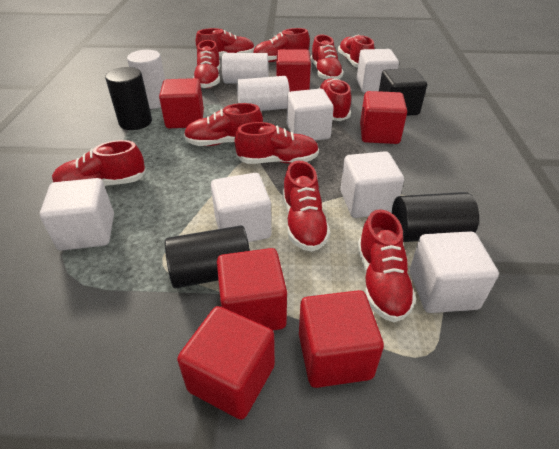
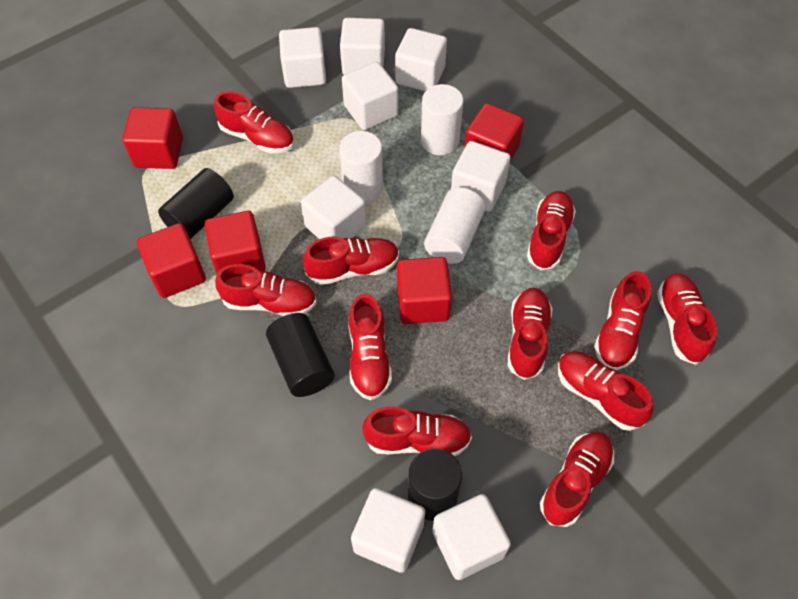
black cube: [379,68,427,116] = 1 -> none = 0
red cube: [159,78,204,128] [177,306,275,420] [217,248,287,331] [276,49,311,92] [299,290,384,388] [360,91,407,144] = 6 -> [122,107,183,169] [137,223,206,298] [205,211,266,273] [397,257,452,324] [464,103,524,160] = 5
white cube: [40,178,114,251] [211,173,271,242] [287,89,334,141] [341,151,404,218] [357,49,399,93] [410,231,499,313] = 6 -> [279,27,326,88] [301,176,366,239] [340,18,385,75] [342,62,398,130] [351,488,425,573] [395,28,447,92] [432,494,511,580] [451,141,511,212] = 8

